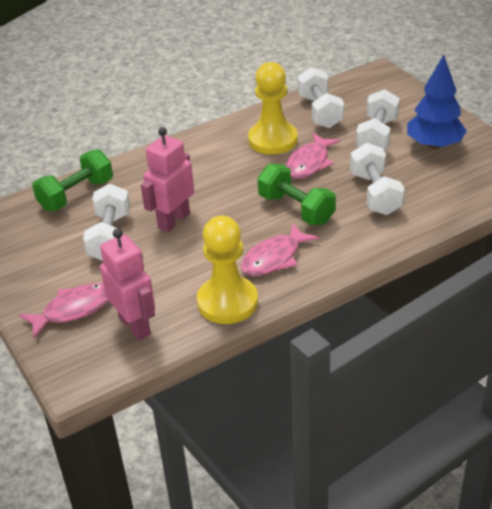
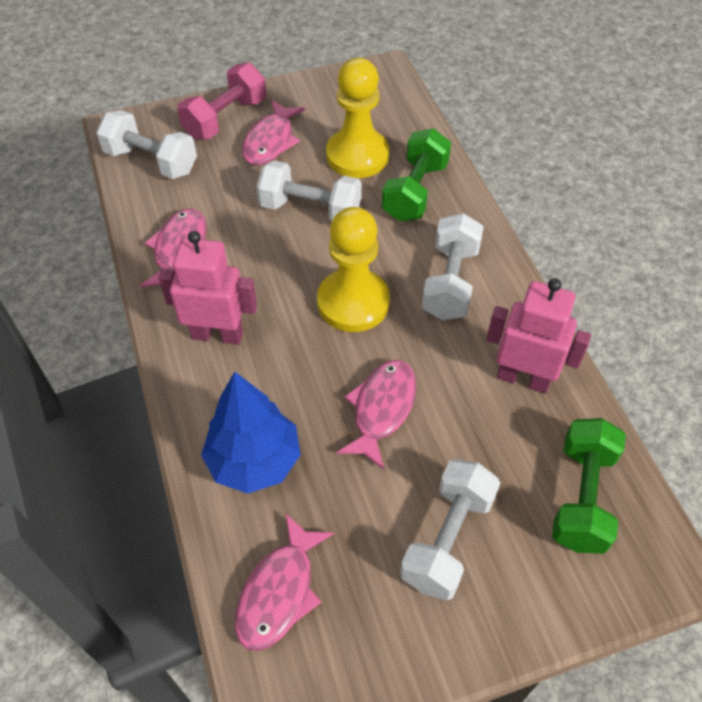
pink dumbbell: none = 0 -> [177,63,266,140] = 1
pink fish: [19,283,109,338] [241,223,319,276] [286,133,340,179] = 3 -> [140,208,206,287] [235,514,334,651] [242,100,306,165] [337,360,416,470] = 4

